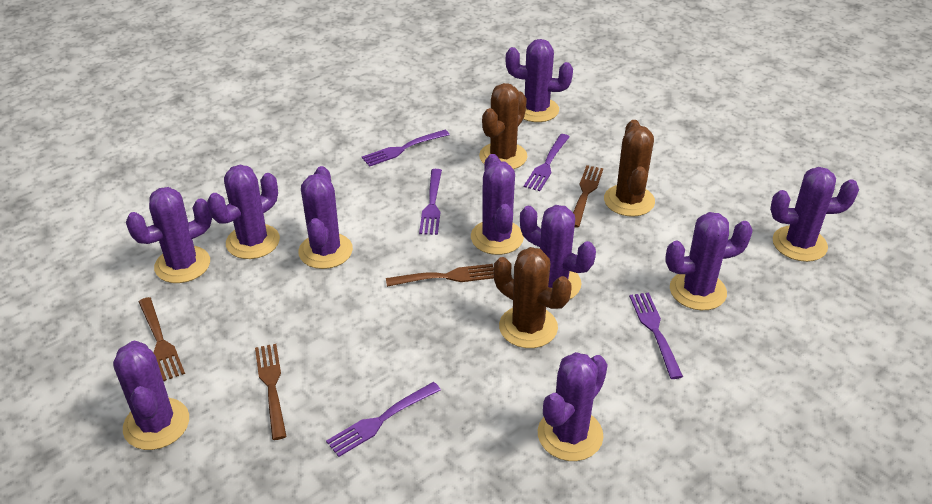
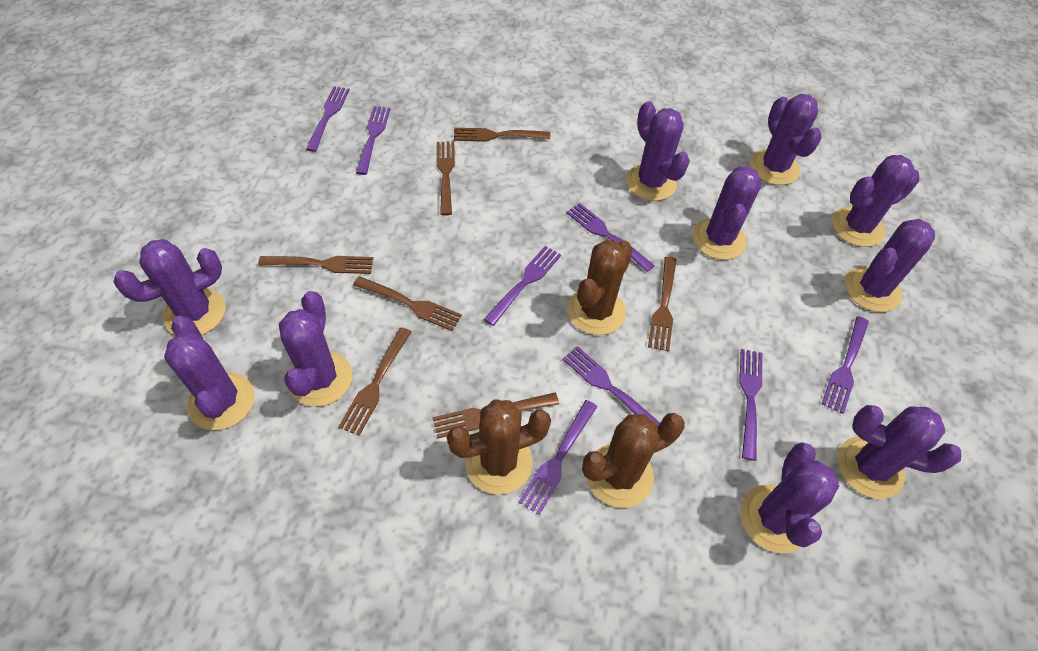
brown fork: [139,297,185,381] [255,344,287,440] [386,264,494,287] [573,165,603,228] = 4 -> [258,256,373,274] [338,327,411,436] [353,276,462,331] [432,393,559,439] [437,141,455,216] [454,128,550,142] [648,256,677,352] = 7
purple fork: [326,382,441,457] [362,130,450,167] [419,169,442,235] [524,134,569,191] [629,292,683,379] = 5 -> [306,86,350,152] [356,106,390,175] [484,246,561,326] [518,400,598,515] [562,346,660,426] [566,203,655,272] [739,349,763,461] [822,316,869,414] = 8

